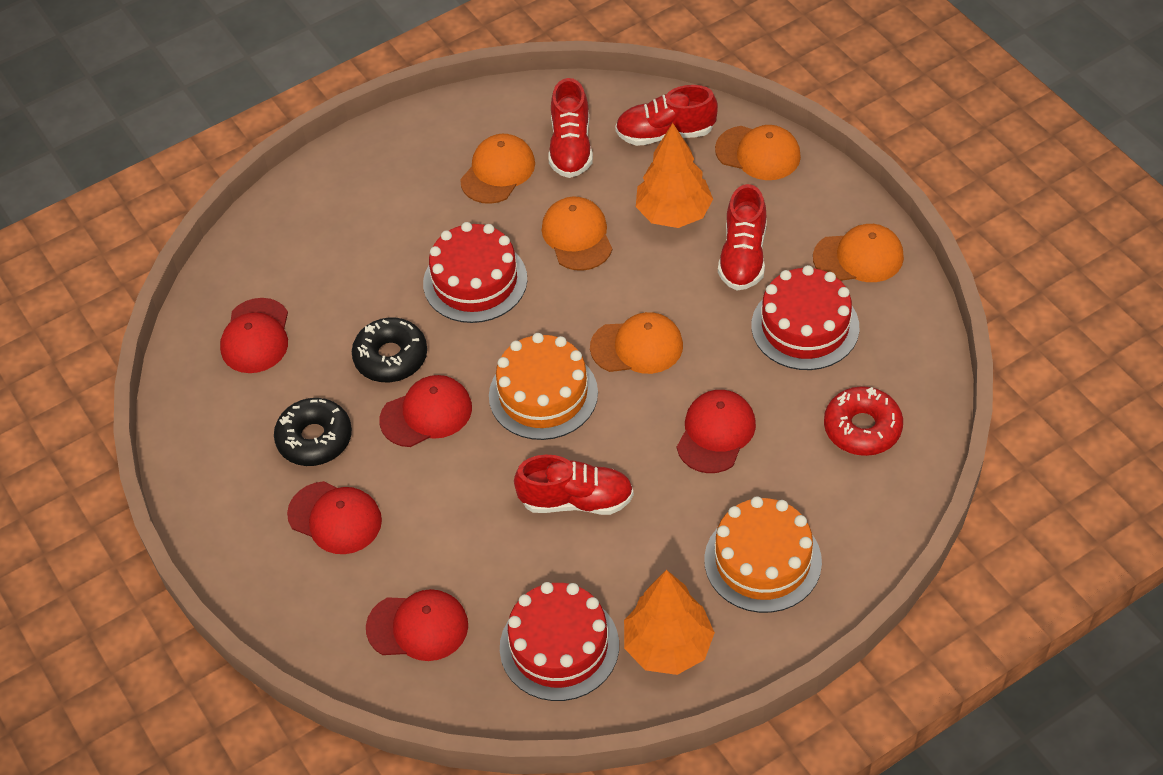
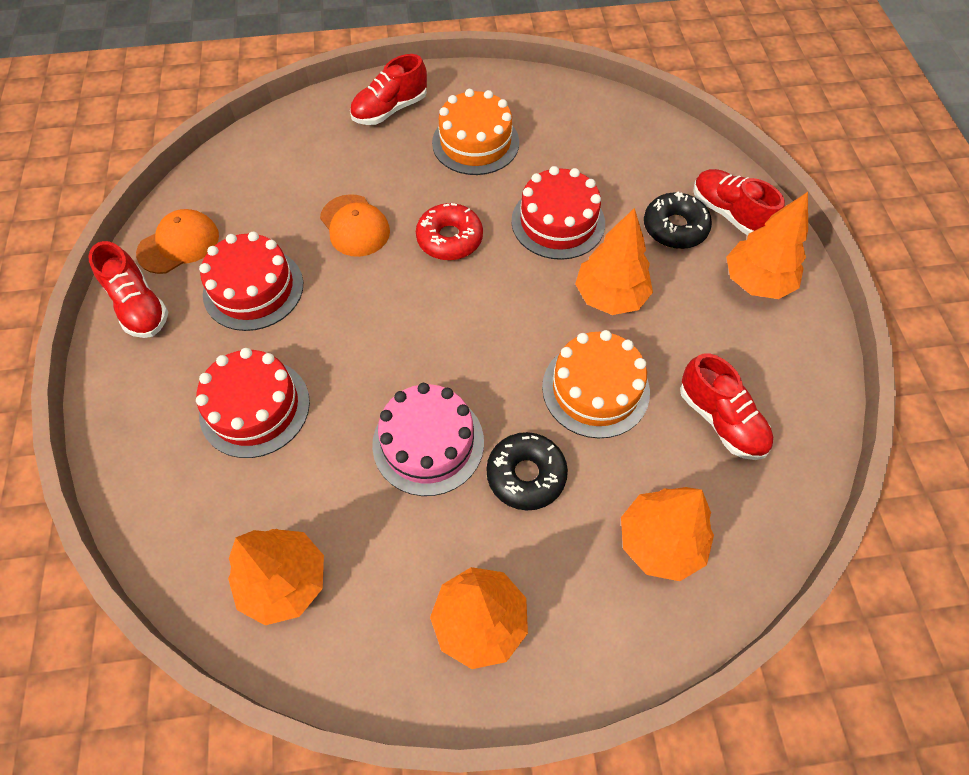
orange cap: [460,134,535,204] [542,197,612,271] [590,312,683,374] [715,125,801,180] [813,224,904,282] = 5 -> [136,209,219,274] [320,194,390,257] = 2
orange tree: [624,570,715,675] [636,123,713,228] = 2 -> [228,529,324,625] [430,567,528,669] [575,208,653,315] [621,487,714,581] [726,192,808,299] = 5
pink cake: none = 0 -> [372,383,484,496] = 1
red cap: [220,298,288,373] [287,481,382,554] [366,589,468,661] [379,375,472,447] [677,390,756,473] = 5 -> none = 0

